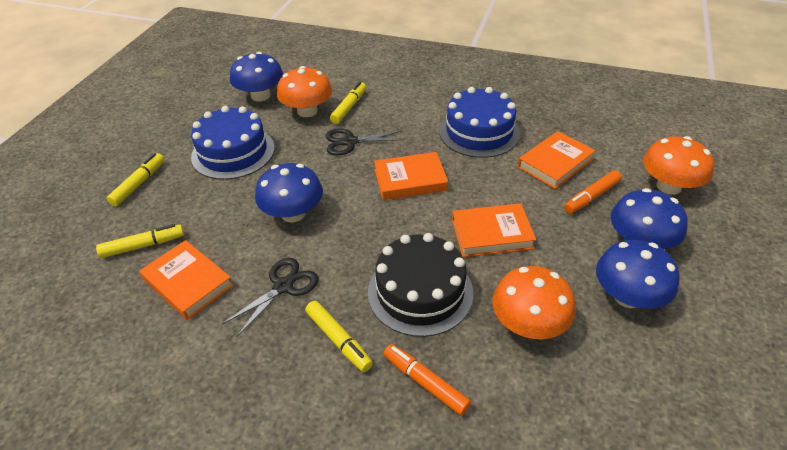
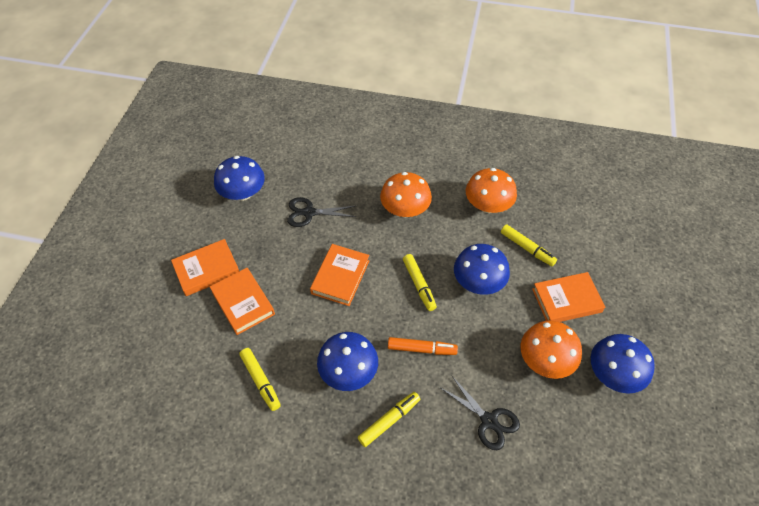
black cake: [368,233,474,337] = 1 -> none = 0
blue cake: [191,106,275,180] [439,87,520,158] = 2 -> none = 0
orange marker: [384,344,471,416] [564,170,622,214] = 2 -> [388,337,458,355] = 1

